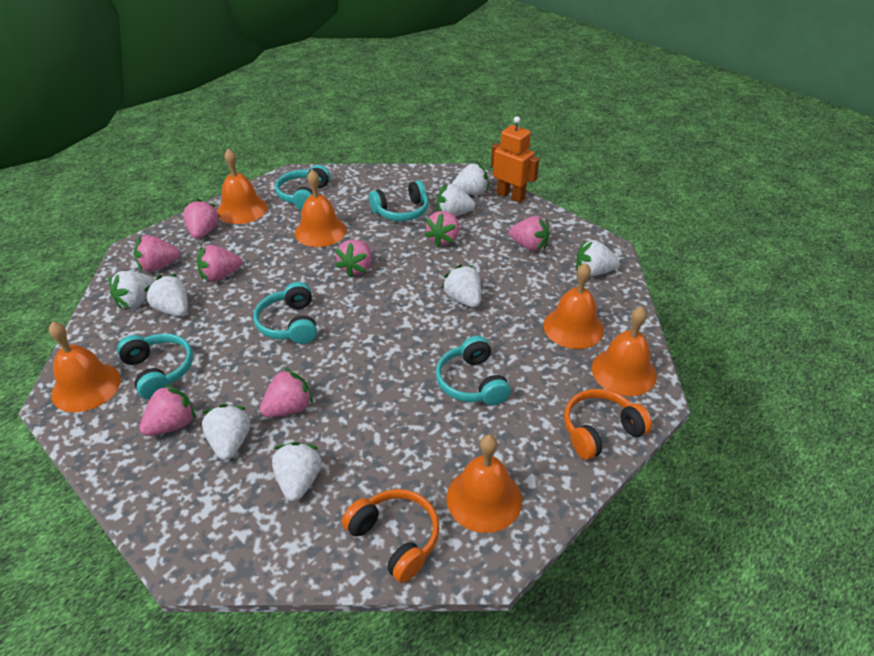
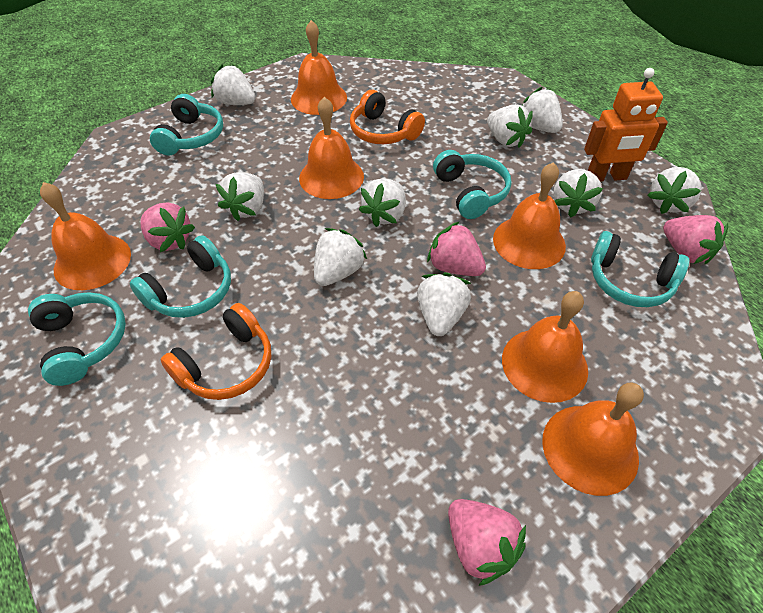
pink strawberry: [134,235,180,272] [140,384,196,436] [183,199,220,239] [197,245,242,282] [260,368,313,417] [335,240,372,278] [425,211,459,247] [509,216,550,251] = 8 -> [140,202,195,252] [427,221,486,276] [448,499,526,586] [663,215,728,264] = 4
white strawberry: [109,271,156,309] [144,274,188,316] [202,404,250,460] [272,442,322,501] [437,184,475,216] [441,265,481,307] [452,163,488,195] [576,240,619,277] = 8 -> [211,65,256,105] [216,172,264,221] [314,228,367,286] [359,179,406,227] [417,272,471,336] [487,104,533,148] [522,87,563,133] [553,169,603,218] [647,167,701,214] = 9

